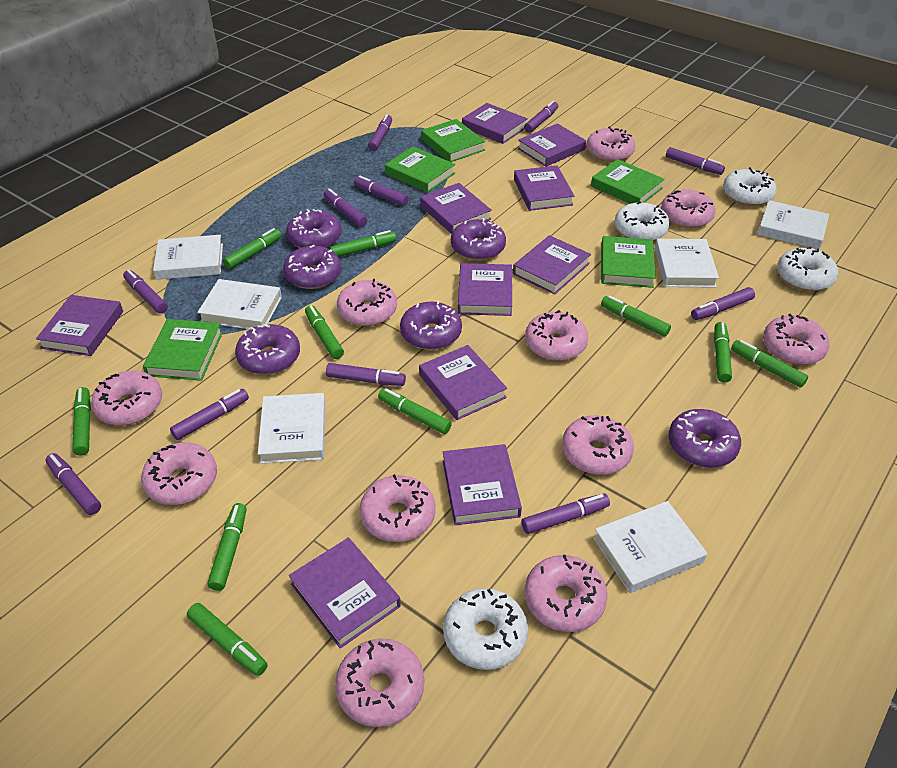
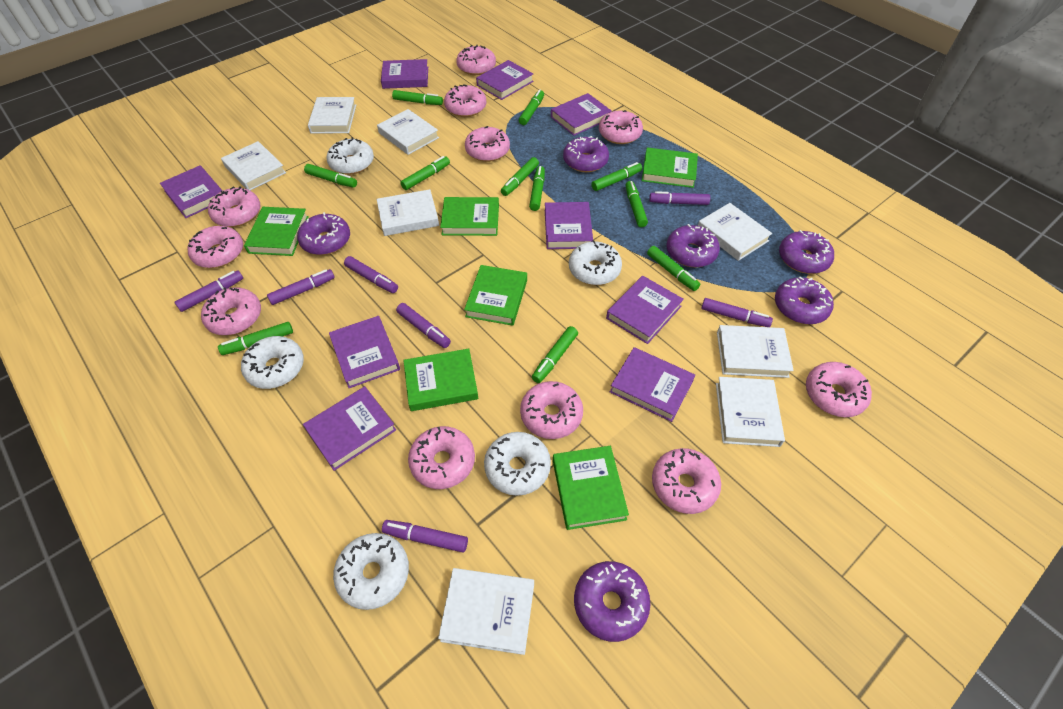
green book: [143,319,223,381] [385,146,455,193] [421,119,486,162] [591,159,665,204] [601,236,656,288] = 5 -> [244,207,309,256] [403,349,478,411] [440,197,499,236] [464,265,527,326] [553,446,629,530] [642,147,698,188] = 6
green marker: [72,387,91,456] [187,603,268,676] [207,503,247,591] [223,228,282,269] [305,305,344,359] [330,230,396,257] [378,388,452,434] [601,296,671,337] [714,322,732,383] [731,340,808,388] = 10 -> [218,322,293,355] [304,164,357,188] [392,90,443,105] [400,156,450,190] [501,157,539,196] [519,90,544,125] [529,166,545,211] [532,326,578,383] [591,162,642,191] [626,181,648,227] [647,246,700,291] = 11
purple book: [36,295,123,356] [289,538,401,648] [419,345,507,420] [420,183,492,234] [443,444,522,525] [458,263,512,316] [462,103,528,144] [513,235,591,295] [514,166,574,211] [518,123,586,167] = 10 -> [160,165,222,218] [303,386,396,471] [329,316,400,388] [381,59,428,89] [476,60,533,100] [545,202,593,249] [551,93,612,136] [606,276,684,344] [610,347,695,422] = 9
purple marker: [46,453,101,515] [123,269,168,313] [170,389,249,440] [324,188,367,227] [326,363,406,386] [354,176,408,206] [368,114,392,151] [521,494,610,534] [524,101,558,133] [666,147,725,175] [691,287,755,320] = 11 -> [174,270,243,312] [267,269,335,305] [344,256,398,293] [382,520,468,553] [396,303,451,348] [649,191,710,205] [701,298,773,327] = 7
white book: [153,235,223,280] [197,279,282,329] [258,393,325,464] [593,501,707,593] [655,239,719,288] [757,200,829,249] = 6 -> [221,141,286,190] [308,97,356,134] [377,109,439,155] [377,189,439,236] [438,568,534,655] [698,203,772,261] [716,377,785,447] [717,325,794,378] = 8
white donut: [443,588,528,670] [614,202,670,241] [723,167,777,206] [777,246,838,291] = 4 -> [241,336,304,389] [326,137,374,174] [333,533,409,610] [484,432,551,496] [569,240,622,285] = 5

